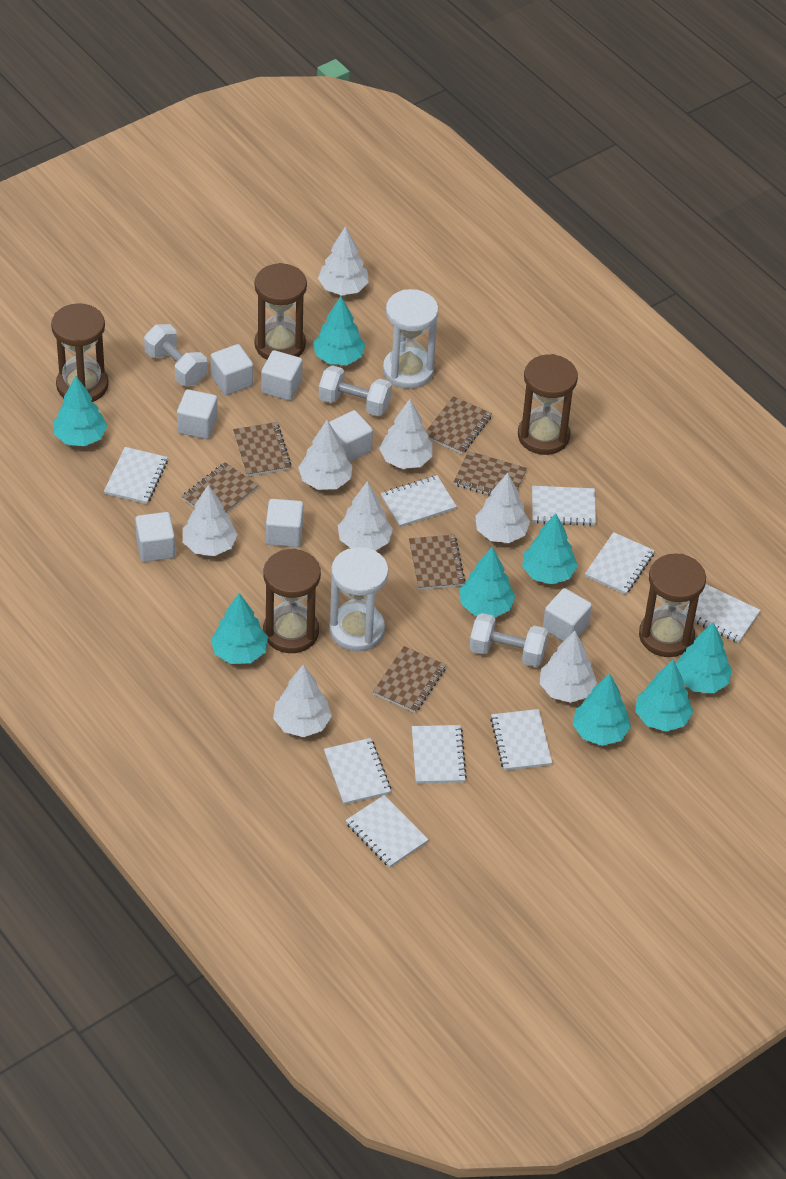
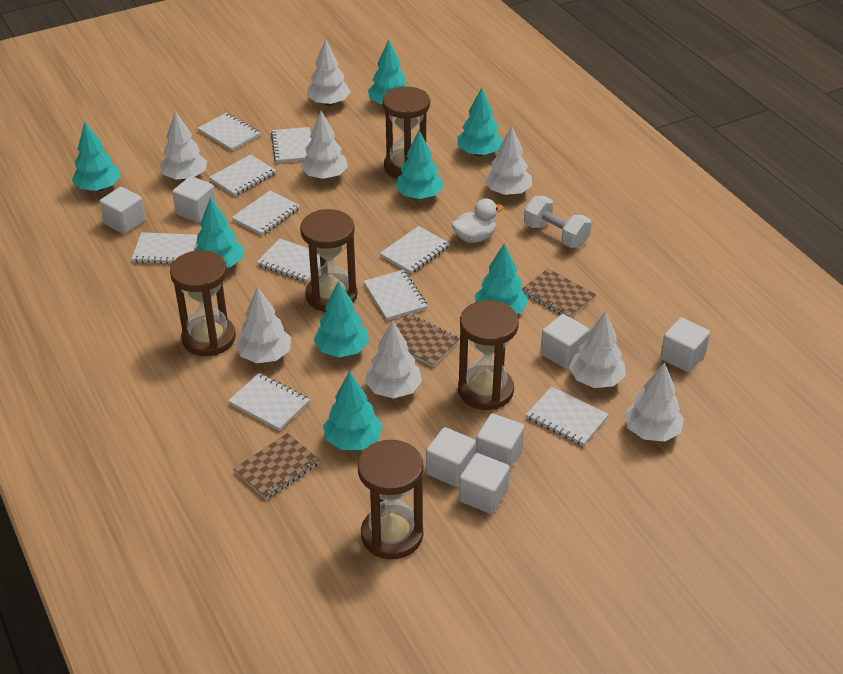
brown notebook: [182,462,258,513] [233,422,291,477] [373,646,446,713] [409,535,465,590] [426,396,492,454] [454,451,527,496] = 6 -> [234,433,320,499] [396,314,460,367] [522,268,596,318] = 3
white duck: none = 0 -> [452,199,504,243] = 1
white dumbbell: [144,324,207,386] [319,365,392,416] [469,613,548,667] = 3 -> [524,196,592,248] = 1
white hourglass: [329,547,389,651] [383,289,438,389] = 2 -> none = 0
white notebook: [104,447,168,504] [324,738,391,805] [346,795,429,868] [381,475,457,527] [412,725,467,784] [490,709,552,771] [532,486,596,526] [585,532,655,595] [683,584,760,643] = 9 -> [132,232,197,264] [198,113,260,151] [209,154,276,196] [228,373,310,431] [231,191,300,235] [257,238,320,282] [271,127,312,163] [364,270,427,320] [380,226,450,274] [526,386,609,446] = 10

